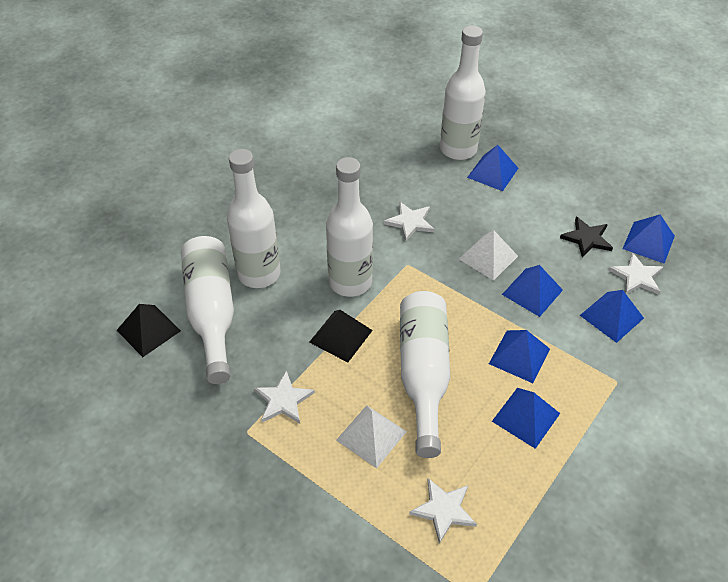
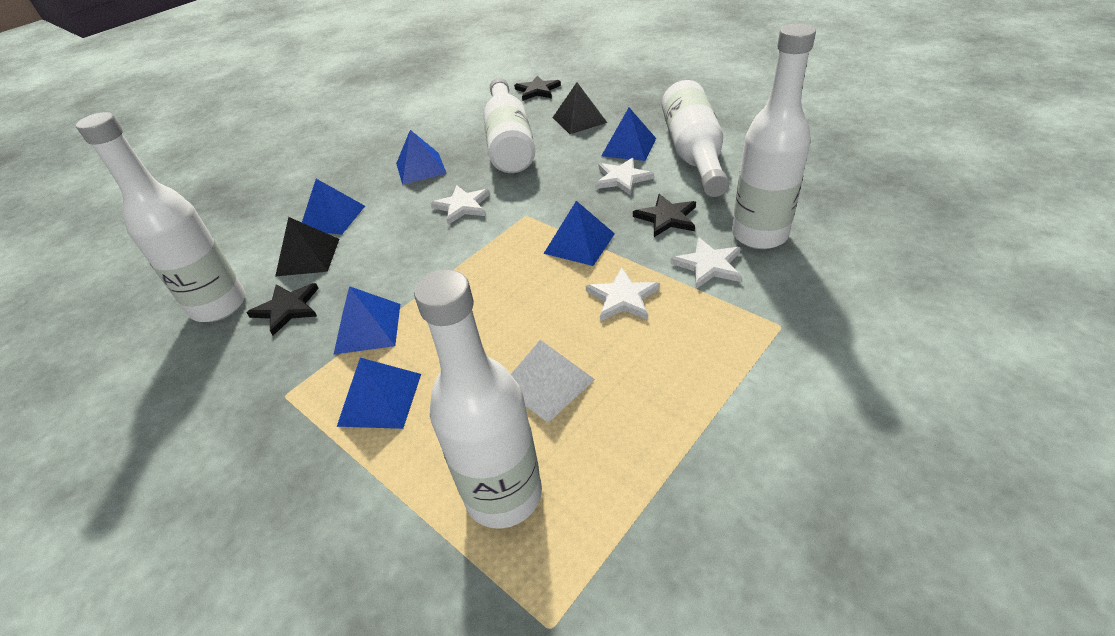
black star: [560,217,613,258] = 1 -> [246,283,319,335] [514,75,561,101] [633,194,696,237] = 3
white pyramid: [336,405,407,468] [459,230,518,281] = 2 -> [511,340,595,423] = 1

